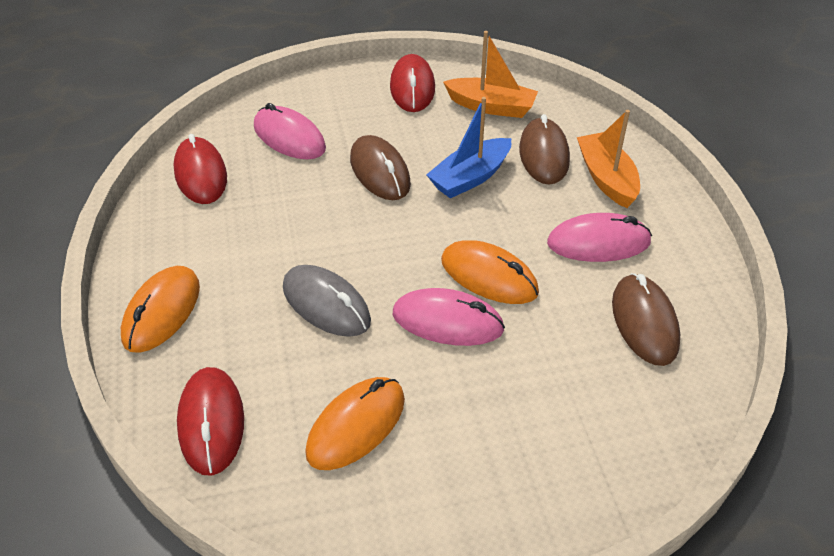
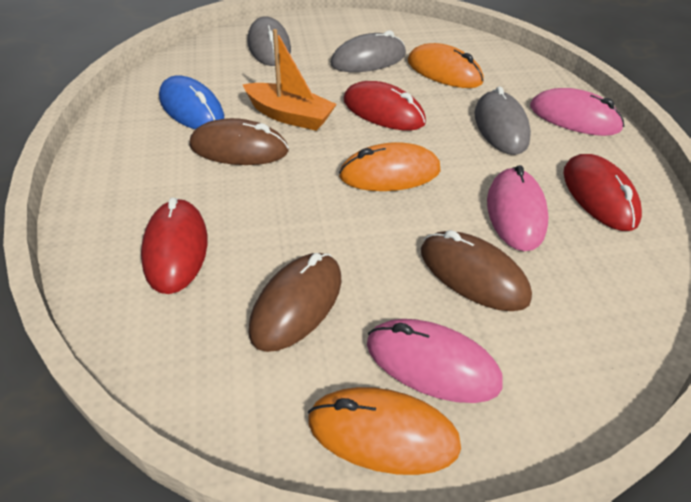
blue boat: [426,97,511,198] = 1 -> none = 0
blue mouse: none = 0 -> [159,76,224,129] = 1
grey mouse: [283,265,371,337] = 1 -> [248,16,291,66] [330,30,406,72] [474,86,531,155] = 3
orange boat: [443,31,538,118] [577,110,640,208] = 2 -> [243,29,337,131] = 1

